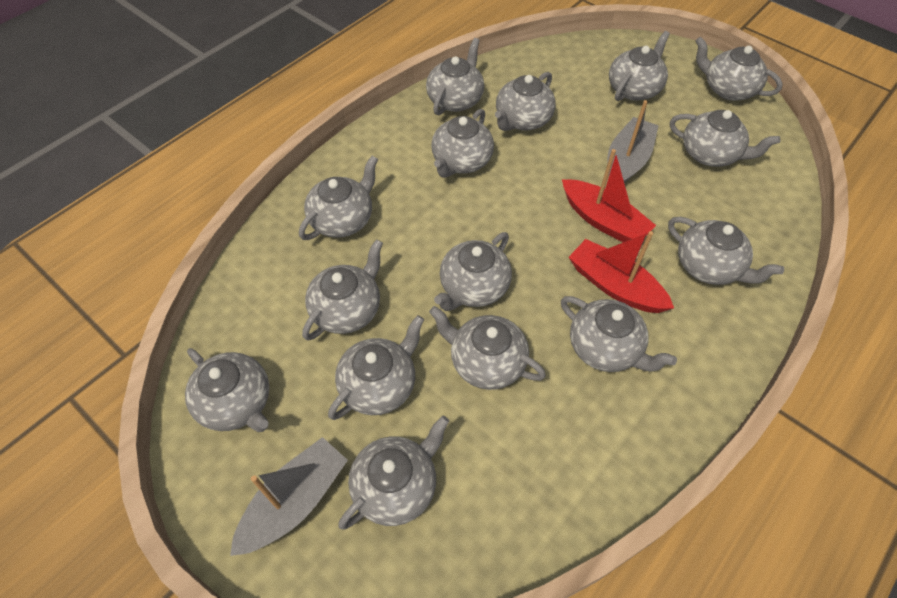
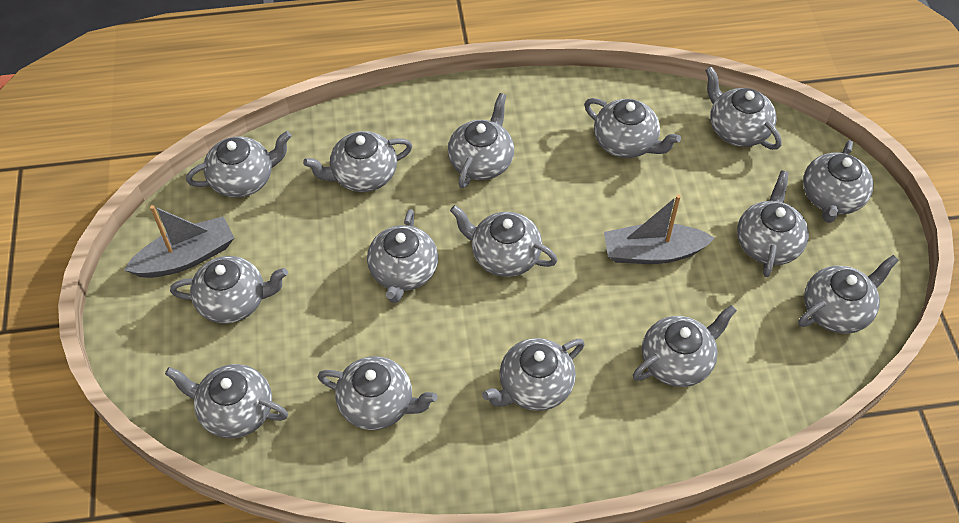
red boat: [562,149,656,242] [569,231,674,313] = 2 -> none = 0

